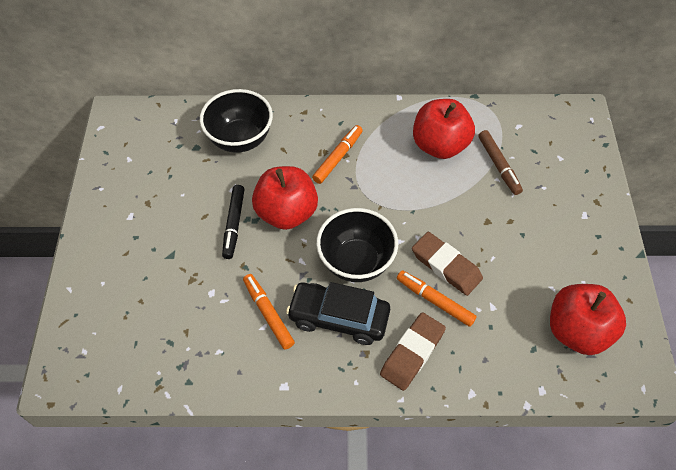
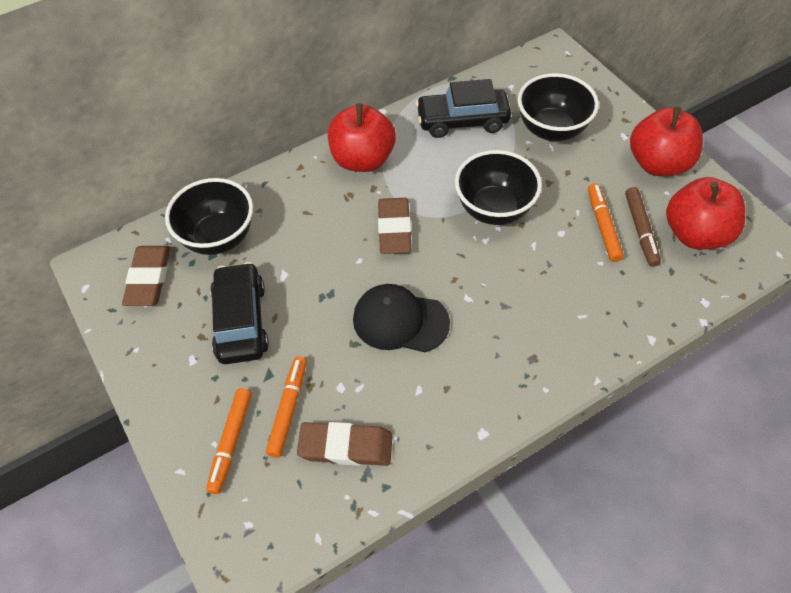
black bowl: [200,89,273,153] [316,208,398,282] = 2 -> [165,178,253,255] [455,150,542,225] [518,73,599,141] = 3
black cap: none = 0 -> [353,284,450,352] = 1
black car: [286,282,390,345] = 1 -> [210,262,269,364] [416,79,511,138] = 2
black marker: [222,185,245,259] = 1 -> none = 0
brown eraser: [380,312,446,391] [412,232,483,296] = 2 -> [122,246,170,306] [297,422,393,466] [378,198,412,254] = 3

